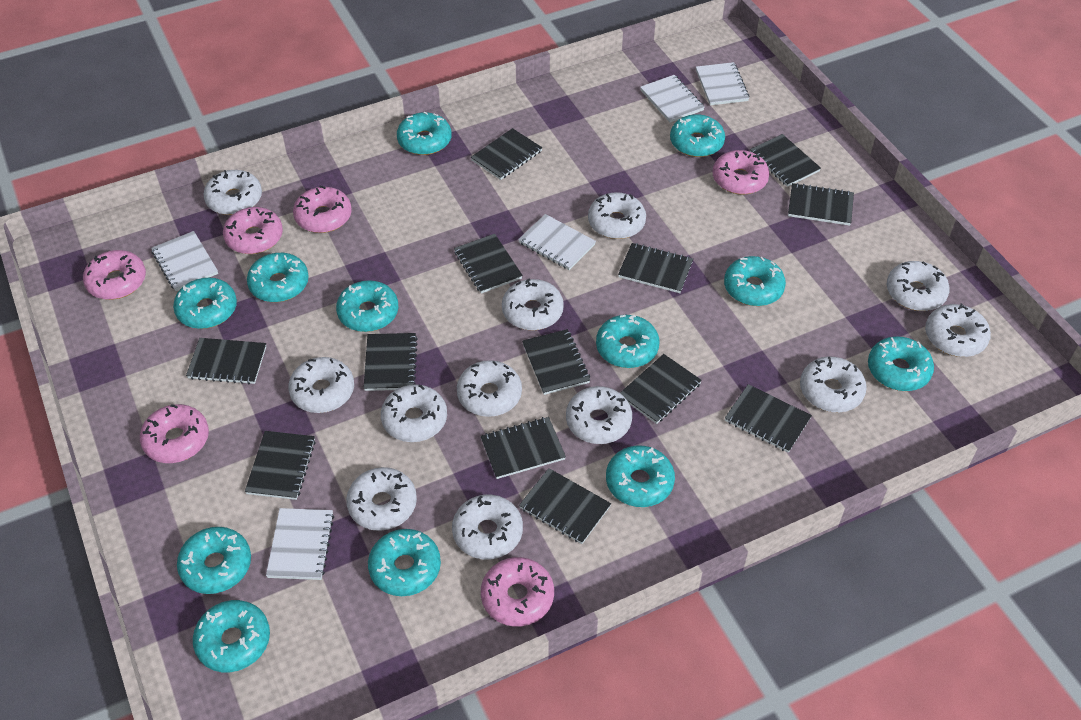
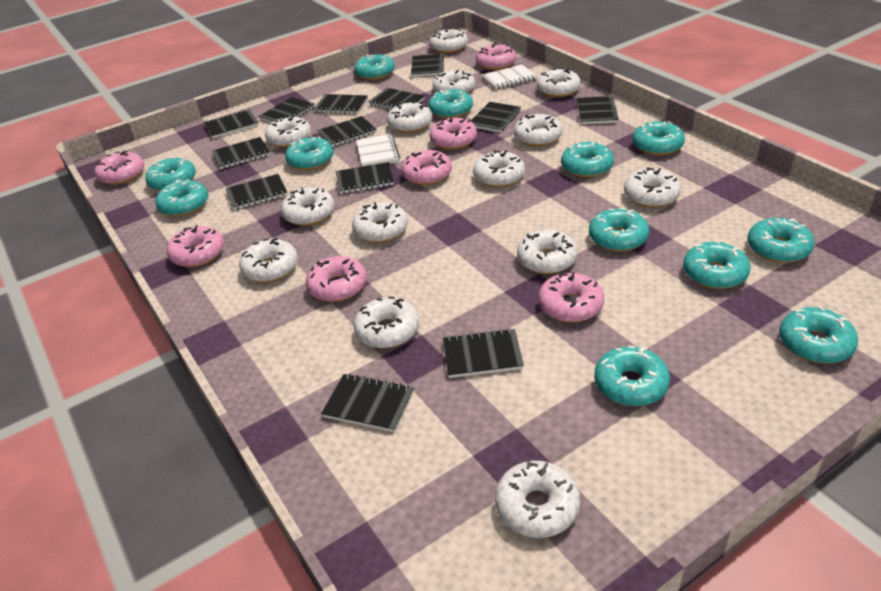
pink donut: [83,250,146,300] [140,404,209,463] [223,207,283,254] [293,186,352,233] [481,557,554,627] [713,150,769,195] = 6 -> [95,151,145,185] [167,225,224,267] [306,256,367,302] [401,150,452,185] [429,117,477,150] [476,43,517,70] [538,272,604,322] = 7
white donut: [203,170,262,215] [288,357,354,413] [346,467,417,531] [381,384,447,442] [452,495,523,559] [457,360,522,417] [502,279,564,330] [566,386,632,444] [588,192,646,239] [800,357,867,412] [887,261,950,311] [925,304,991,357] = 12 -> [239,238,298,282] [265,115,311,148] [281,187,335,226] [352,202,408,243] [353,297,419,348] [387,101,433,133] [430,28,468,53] [433,70,475,93] [473,150,525,187] [495,460,580,538] [514,114,562,146] [517,229,578,274] [537,68,581,97] [624,167,681,208] = 14
white notebook: [151,231,218,291] [266,508,334,580] [518,214,596,270] [640,75,705,123] [696,62,749,105] = 5 -> [356,134,400,166] [482,64,537,90] = 2

